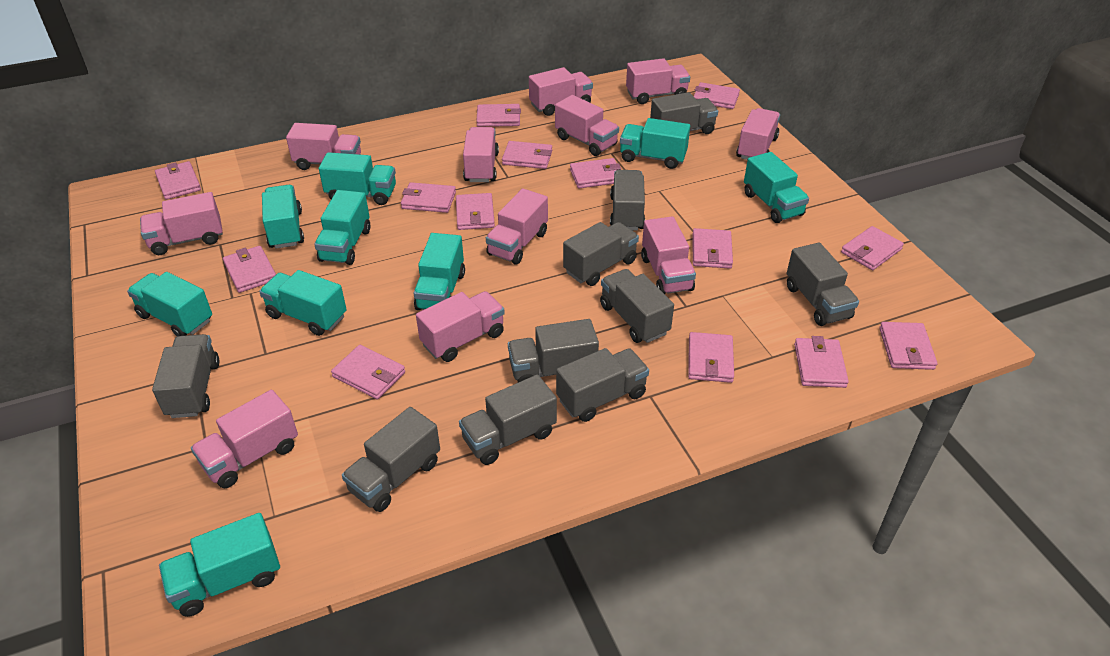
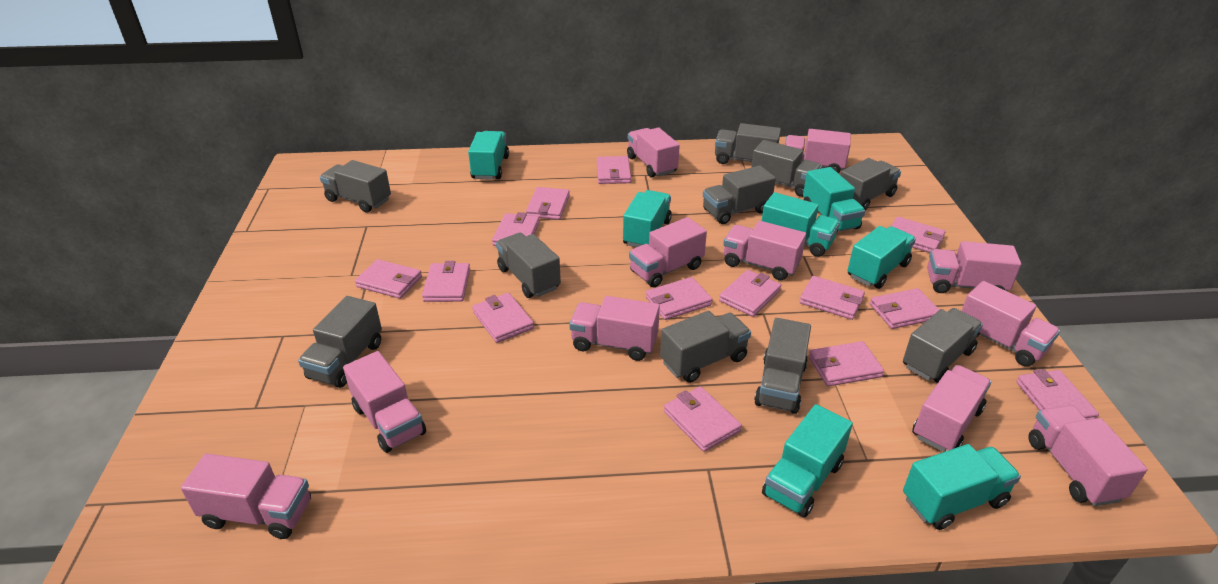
turquoise truck: [127,272,212,336] [159,513,280,617] [259,270,347,336] [262,185,304,249] [314,190,370,265] [319,152,396,205] [414,233,465,310] [620,118,690,169] [744,152,809,223] = 9 -> [468,131,509,180] [623,190,672,247] [762,192,840,257] [762,404,853,518] [803,167,865,232] [848,226,916,289] [903,444,1021,530] = 7

